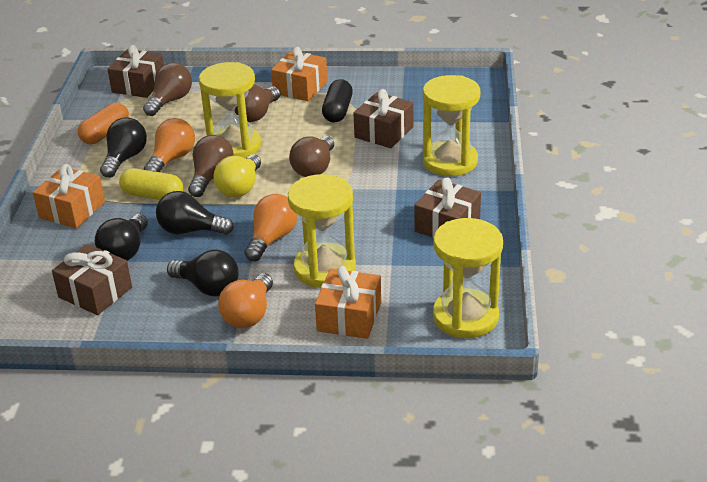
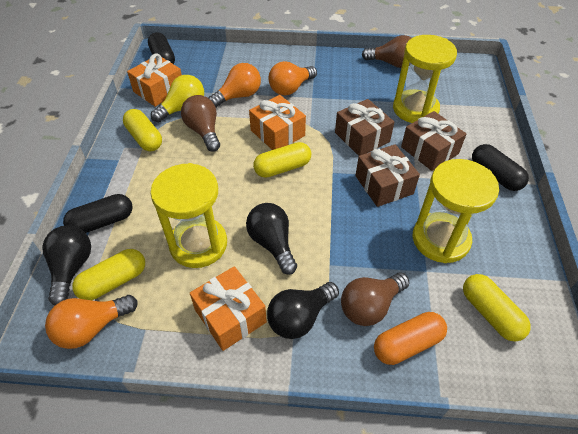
black capsule: [322,79,353,123] = 1 -> [63,194,133,233] [148,32,175,64] [472,144,529,191] = 3
black light bulb: [95,214,148,261] [100,117,147,178] [156,191,234,235] [167,250,239,296] = 4 -> [42,226,91,305] [246,203,297,275] [267,282,339,339] = 3
brown gift: [52,244,132,315] [108,45,164,98] [354,89,413,148] [414,177,481,237] = 4 -> [335,99,394,156] [355,144,420,207] [401,111,466,171] = 3
brown light bulb: [143,63,192,116] [188,135,234,197] [234,84,280,122] [289,136,334,177] = 4 -> [181,95,220,152] [341,272,409,326] [362,35,411,68] = 3
yellow capsule: [119,168,183,200] = 1 -> [72,249,145,300] [123,109,162,151] [253,142,311,178] [463,274,531,342] = 4
yellow hourglass: [199,62,261,158] [288,174,356,288] [423,75,480,176] [433,218,503,338] = 4 -> [150,163,227,268] [393,35,457,123] [413,159,499,263] = 3

